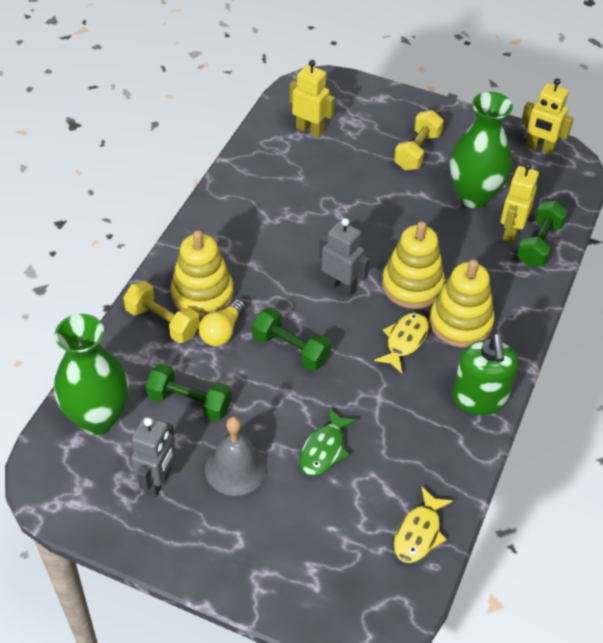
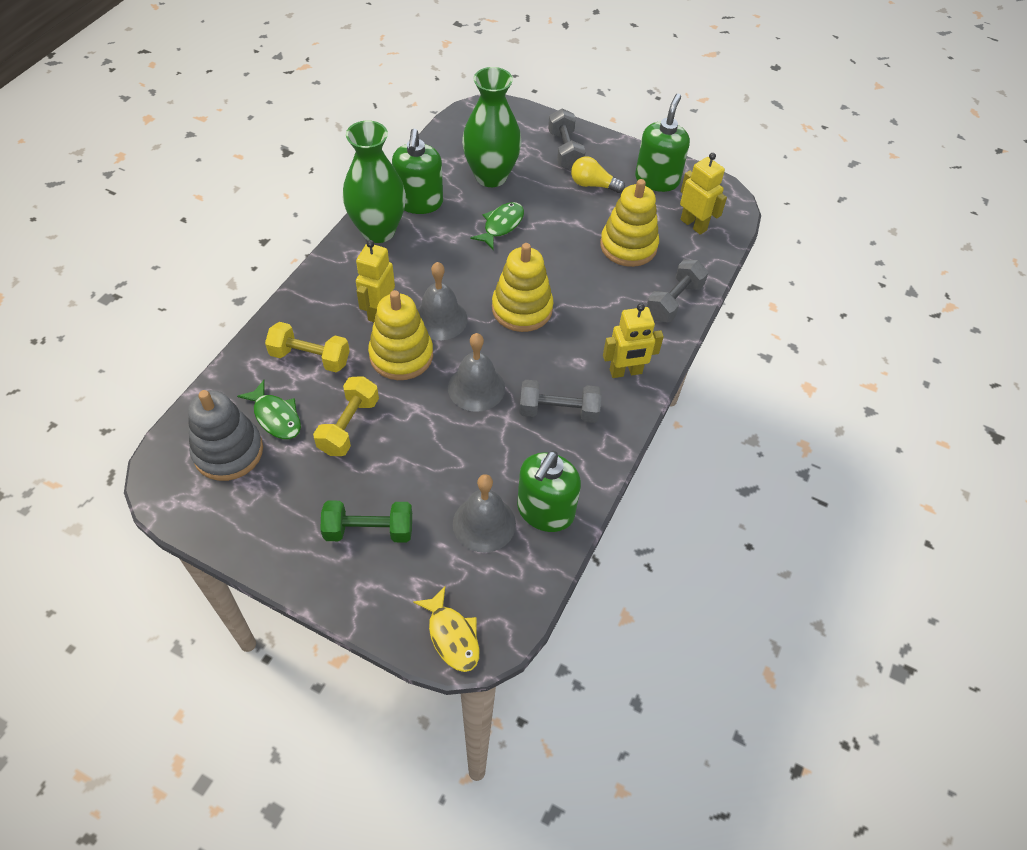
green dumbbell: [146,364,232,422] [252,307,331,371] [517,201,568,267] = 3 -> [320,500,412,543] = 1
green fish: [299,407,358,476] = 1 -> [237,380,301,439] [471,202,524,250] = 2
green soap dispenser: [452,333,519,415] = 1 -> [392,129,443,214] [517,451,581,532] [635,94,690,192] = 3
grey bell: [205,416,267,496] = 1 -> [417,262,467,340] [448,333,505,412] [453,474,516,553] = 3
grey dumbbell: none = 0 -> [519,380,602,423] [548,108,586,170] [646,259,708,323] = 3
grey robot: [131,416,176,497] [319,218,370,297] = 2 -> none = 0
grey stacking toy: none = 0 -> [188,390,263,481] = 1
yellow fish: [374,312,429,373] [394,487,453,563] = 2 -> [413,586,479,672] = 1

